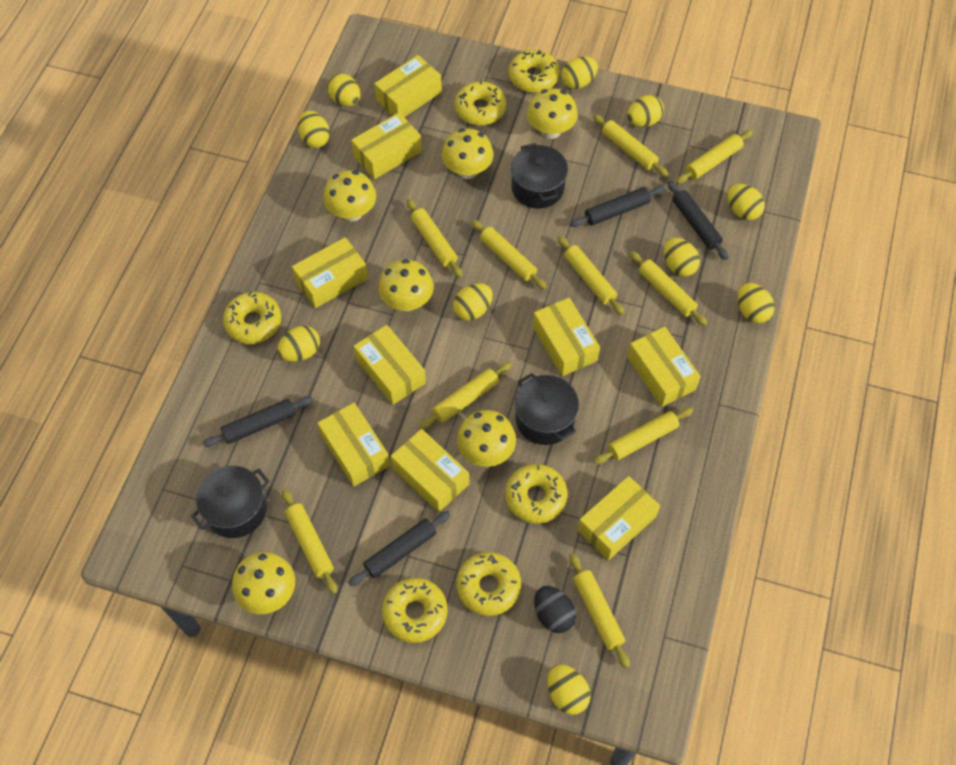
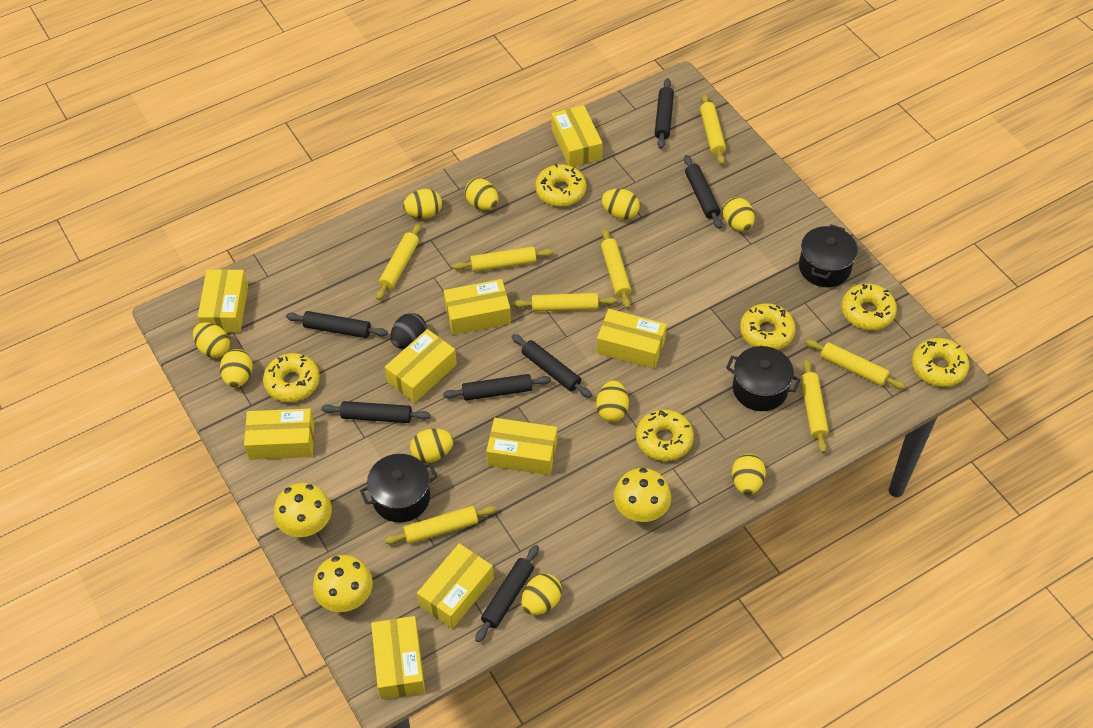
black rolling pin: [203,396,313,447] [348,511,450,586] [570,186,665,227] [668,181,729,260] = 4 -> [286,311,388,338] [321,401,431,423] [443,374,551,401] [475,545,539,642] [512,334,592,398] [655,78,674,149] [684,155,722,229] = 7
yellow mushroom: [232,552,295,614] [323,170,376,221] [378,259,434,311] [442,128,494,179] [457,410,516,467] [527,88,578,139] = 6 -> [274,483,332,537] [313,555,373,612] [614,468,671,522] = 3
yellow rolling pin: [282,489,337,594] [406,199,463,278] [419,362,511,429] [471,219,547,289] [558,236,624,315] [570,554,630,668] [593,114,668,177] [593,407,693,464] [629,251,708,326] [676,130,753,184] = 10 -> [376,223,421,300] [385,506,496,544] [453,247,554,272] [513,293,617,312] [601,228,631,309] [700,93,726,165] [801,359,829,453] [805,339,905,389] = 8

